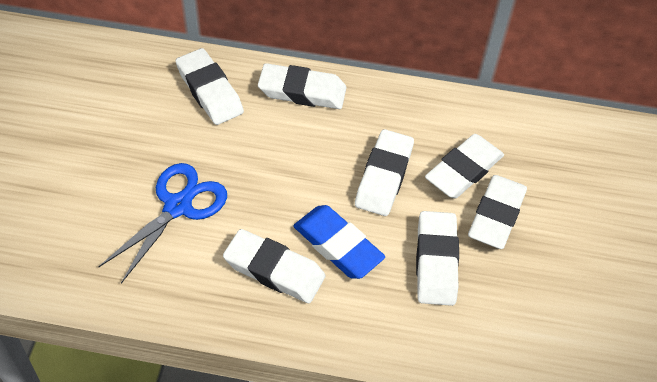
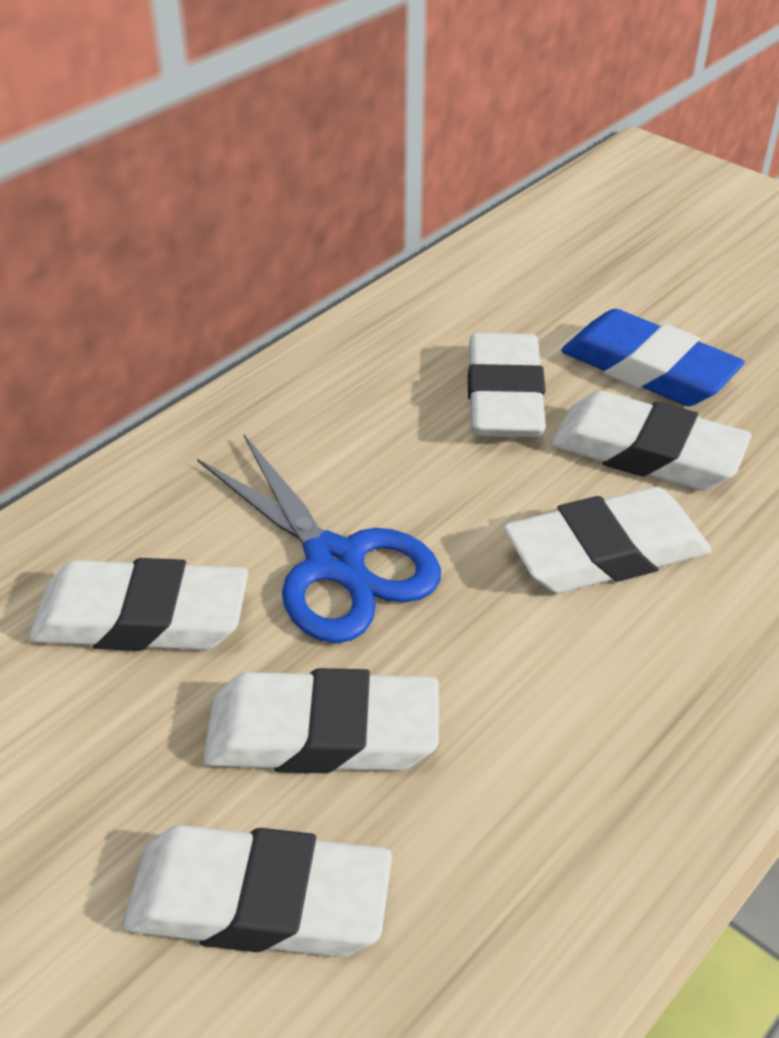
white eraser: [176,48,244,125] [223,229,326,303] [258,63,347,109] [355,129,414,216] [416,211,459,306] [425,134,504,198] [468,175,527,249] = 7 -> [29,558,248,651] [122,825,392,957] [203,668,439,773] [468,333,546,437] [504,487,712,593] [550,391,751,490] = 6

